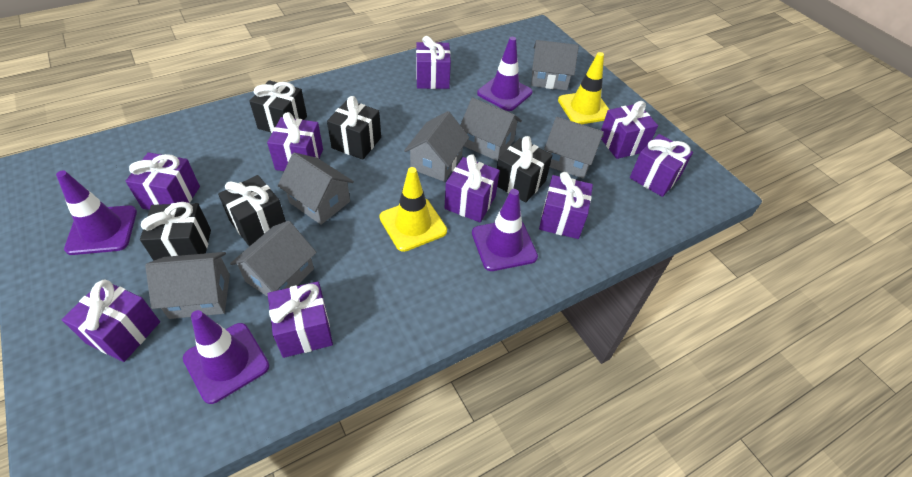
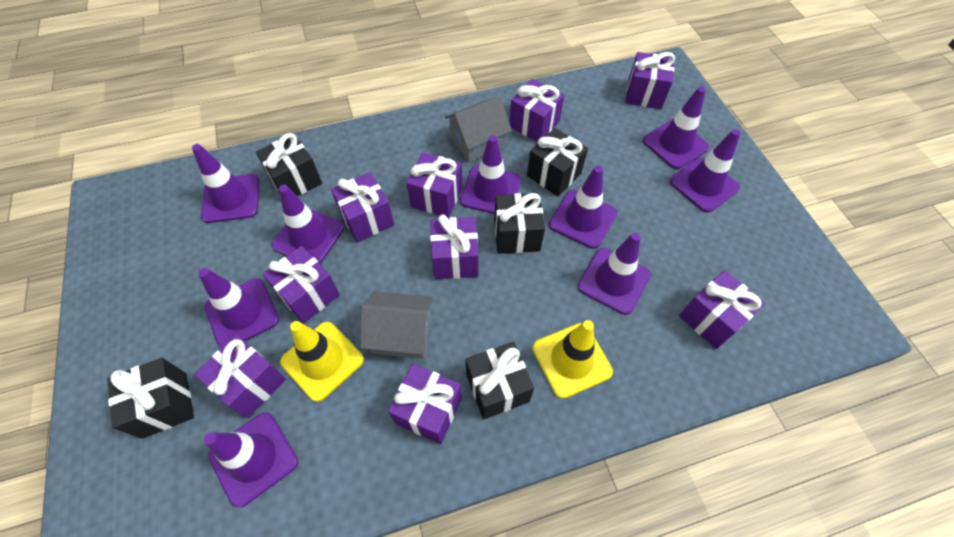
grey house: [145,252,230,319] [230,221,317,297] [278,152,354,225] [404,111,469,181] [460,98,522,161] [531,40,579,90] [544,117,604,179] = 7 -> [360,291,434,359] [445,96,512,162] = 2
purple traffic cone: [56,171,137,255] [183,310,269,404] [472,189,538,271] [477,37,533,111] = 4 -> [192,144,260,223] [198,268,279,348] [204,412,298,508] [272,185,344,264] [460,135,521,214] [549,166,617,249] [578,232,651,315] [643,86,709,169] [670,129,740,213] = 9

